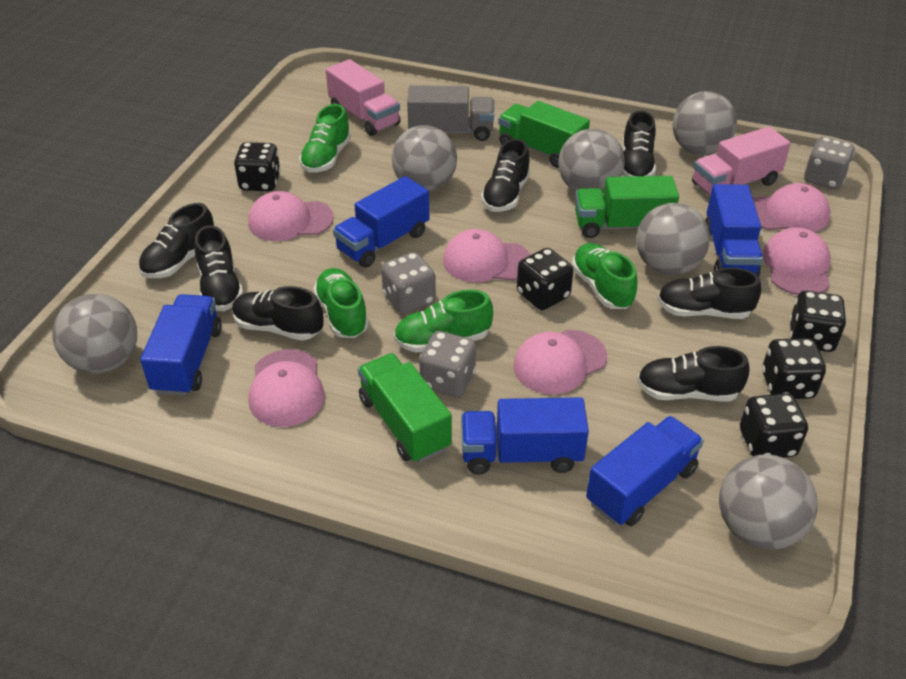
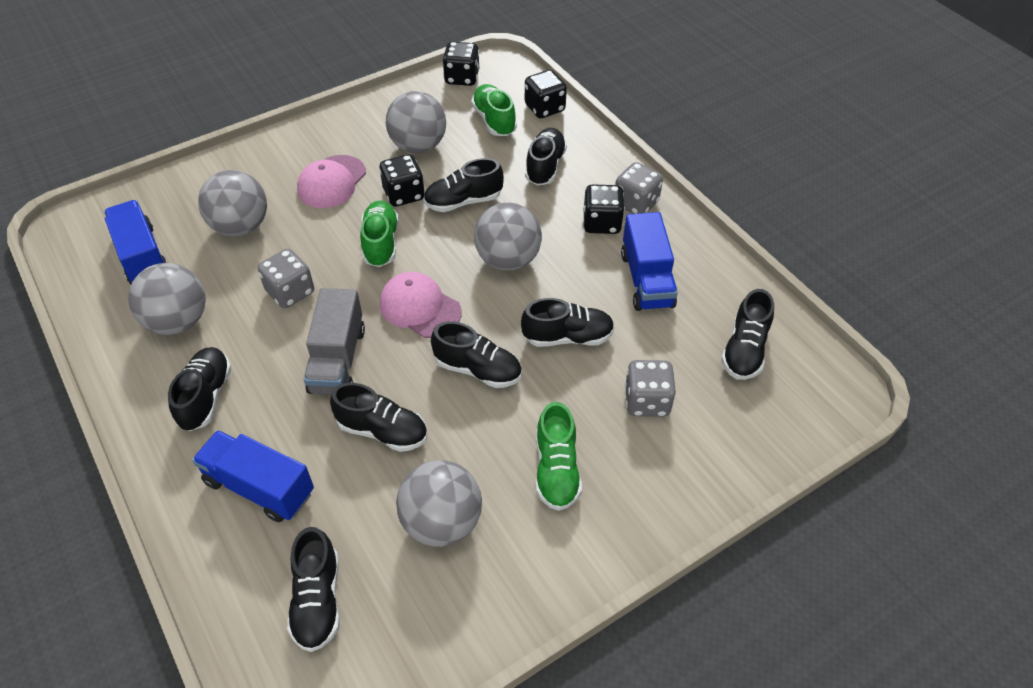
black dice: [234,142,281,191] [517,248,573,310] [740,393,808,458] [762,338,826,399] [789,291,846,352] = 5 -> [379,154,425,207] [443,42,480,86] [525,70,567,118] [583,184,625,234] = 4
black shoe: [139,203,214,278] [195,225,243,311] [232,286,324,341] [481,139,530,212] [622,111,656,177] [637,346,749,401] [657,268,761,319] = 7 -> [168,347,232,431] [287,527,340,652] [330,383,427,452] [423,158,504,212] [431,321,522,388] [521,298,615,347] [525,128,567,186] [721,289,774,380] = 8
blue truck: [140,294,222,396] [333,176,429,268] [461,397,589,474] [586,416,704,526] [705,184,763,276] = 5 -> [104,200,168,284] [192,430,314,522] [621,212,678,311] = 3
green shoe: [299,104,351,173] [313,268,369,338] [394,289,493,353] [572,243,637,309] = 4 -> [360,200,399,267] [471,84,517,136] [536,402,582,511] = 3
green truck: [358,353,452,463] [498,101,590,168] [575,176,679,238] = 3 -> none = 0
grey ball: [52,294,137,374] [392,125,457,191] [558,129,625,193] [636,203,710,275] [672,91,737,156] [719,454,817,550] = 6 -> [128,263,206,335] [198,170,267,236] [386,91,446,153] [396,460,482,547] [474,202,542,271] = 5
pink cap: [248,191,334,241] [249,350,325,427] [443,229,531,282] [513,330,607,395] [752,183,830,232] [762,228,831,295] = 6 -> [297,155,366,208] [380,272,461,338] = 2
pink truck: [326,59,400,136] [692,127,791,196] = 2 -> none = 0

